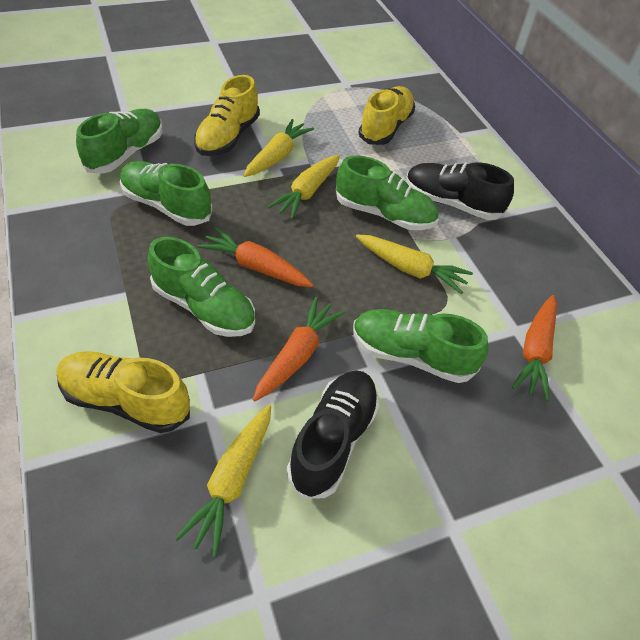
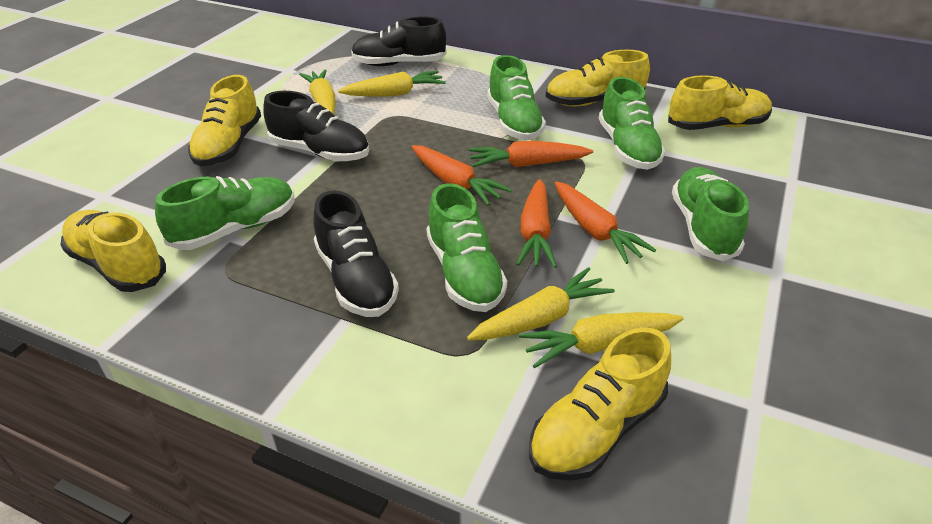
black shoe: [287,370,379,499] [406,162,514,220] = 2 -> [263,91,369,162] [313,190,399,317] [351,16,446,66] = 3
orange carrot: [197,227,313,287] [253,297,345,401] [512,295,557,401] = 3 -> [412,145,512,206] [469,141,593,167] [517,179,557,268] [555,181,656,264] = 4
yellow shoe: [57,351,190,433] [194,75,260,156] [358,86,415,145] = 3 -> [60,210,166,292] [188,75,261,166] [529,327,671,481] [546,50,650,106] [668,75,772,130] = 5

